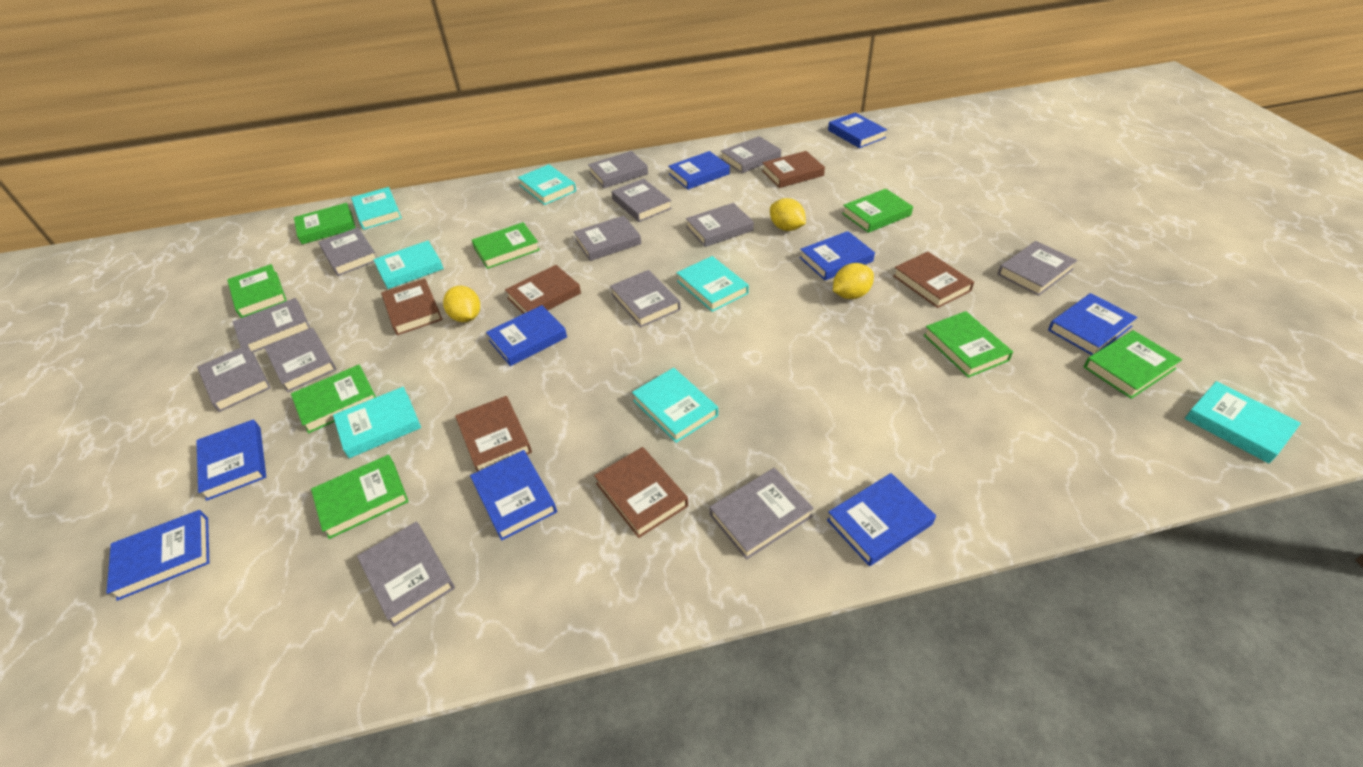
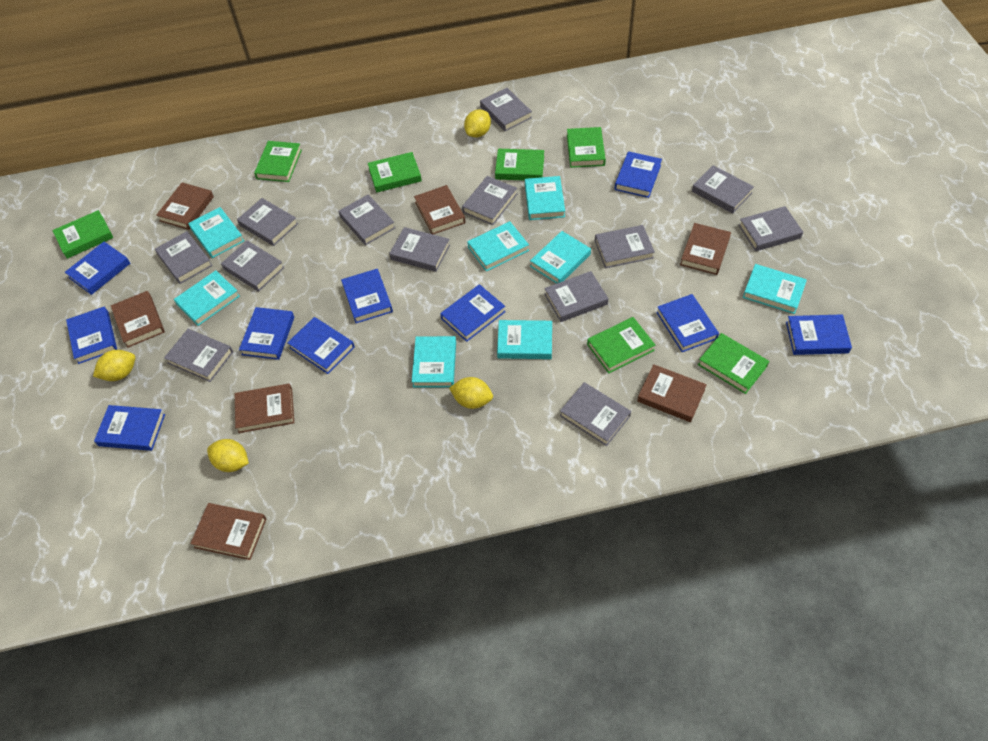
blue book: [106,510,209,601] [196,419,266,501] [470,450,557,541] [486,305,567,366] [668,151,730,190] [800,231,875,280] [827,473,936,566] [828,113,887,148] [1048,293,1137,355] = 9 -> [65,242,130,295] [66,307,117,364] [94,405,165,451] [239,307,294,360] [287,317,355,374] [341,269,393,323] [440,284,506,342] [615,151,662,198] [656,294,719,352] [786,314,852,355] = 10
brown book: [381,278,443,335] [455,396,532,472] [505,265,581,314] [594,447,688,538] [762,151,825,188] [893,251,974,308] = 6 -> [111,291,165,348] [156,183,214,230] [190,503,266,560] [235,383,294,433] [414,185,465,234] [637,364,707,422] [680,223,731,275] = 7
green book: [227,264,287,318] [291,365,376,433] [294,203,356,244] [311,455,409,539] [472,222,540,269] [842,189,913,233] [924,311,1013,378] [1084,330,1182,399] = 8 -> [52,210,114,259] [254,141,302,182] [368,152,422,193] [495,149,544,181] [567,127,606,168] [587,317,655,373] [698,333,769,394] = 7
turquoise book: [333,387,421,458] [351,187,402,230] [373,241,444,289] [518,164,576,205] [632,368,718,443] [677,256,749,312] [1185,381,1301,463] = 7 -> [174,270,240,326] [188,207,244,258] [412,336,456,387] [467,221,529,271] [497,320,552,359] [525,176,565,220] [530,231,591,284] [743,264,807,314] = 8
yellow lemon: [443,286,480,322] [770,198,806,231] [833,263,874,299] = 3 -> [93,350,135,381] [207,439,249,472] [449,377,493,409] [464,109,491,137] = 4

